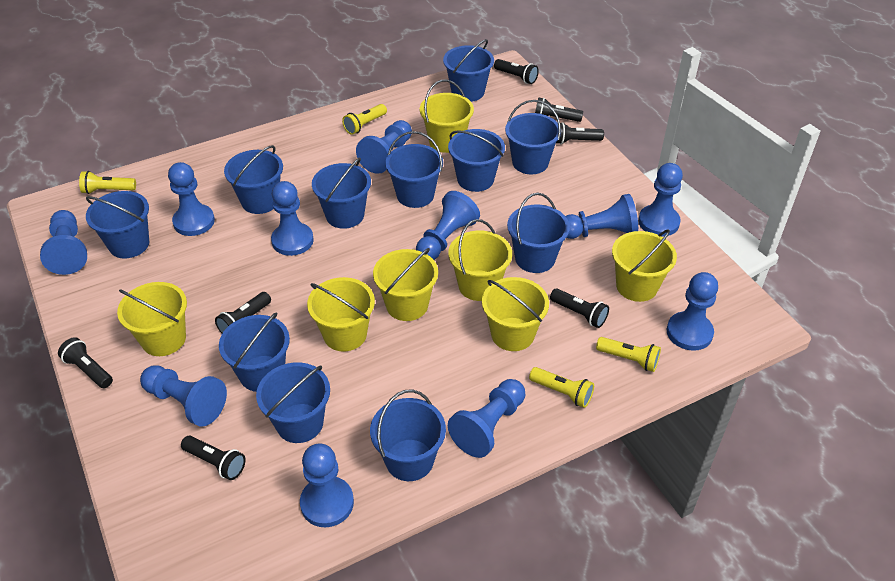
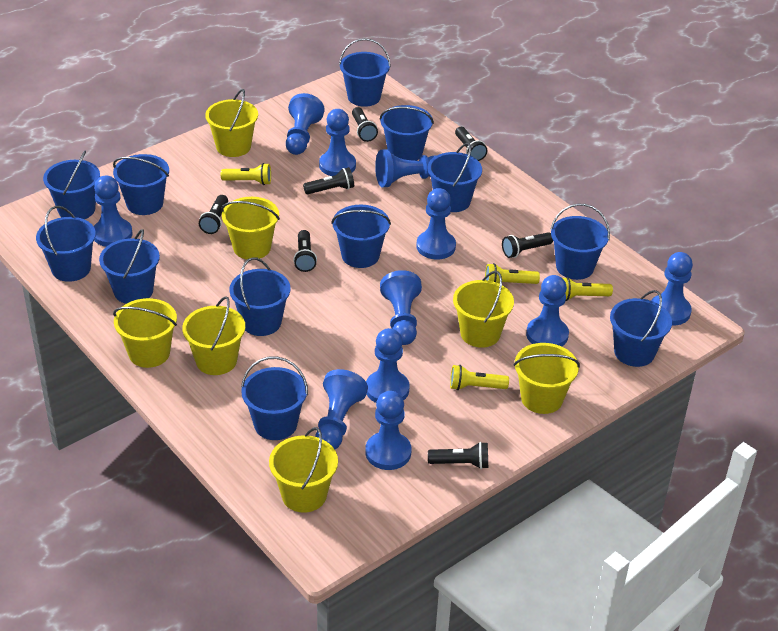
blue bucket: [86,191,149,259] [219,312,290,392] [224,145,283,214] [256,363,330,443] [312,157,371,229] [370,390,446,481] [385,131,443,208] [443,39,494,102] [448,129,505,192] [505,100,561,174] [507,193,570,273] = 11 -> [36,206,96,282] [43,151,100,219] [99,229,160,304] [113,154,169,215] [229,257,290,336] [241,356,308,440] [331,205,391,268] [339,38,391,107] [380,105,434,161] [427,143,482,212] [550,204,610,280] [610,290,672,367] = 12

